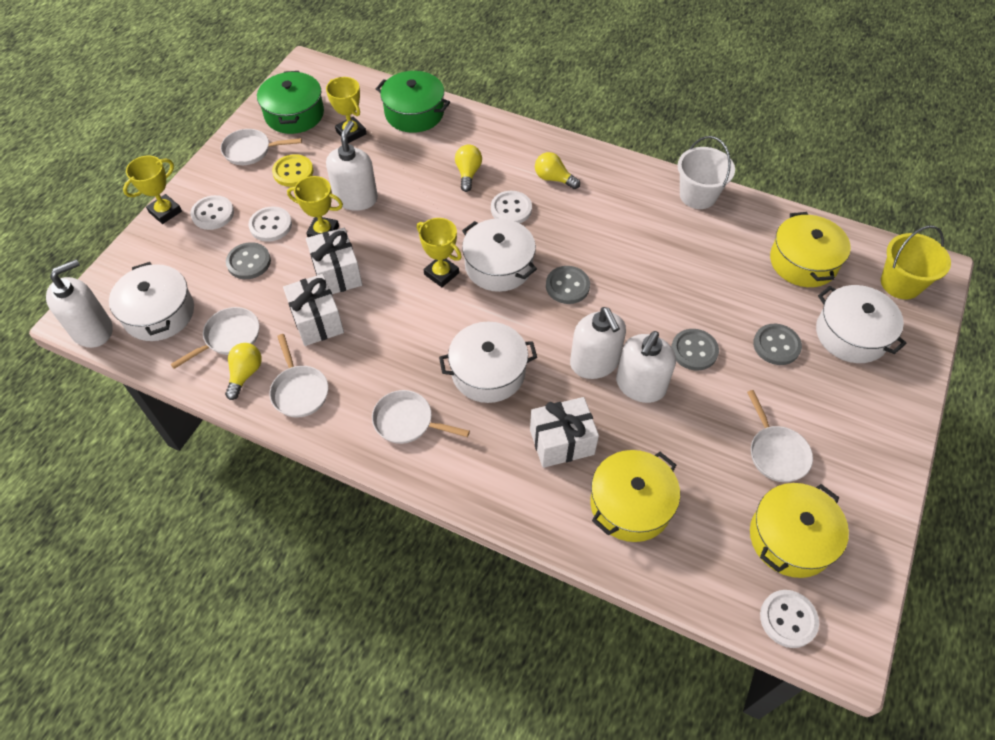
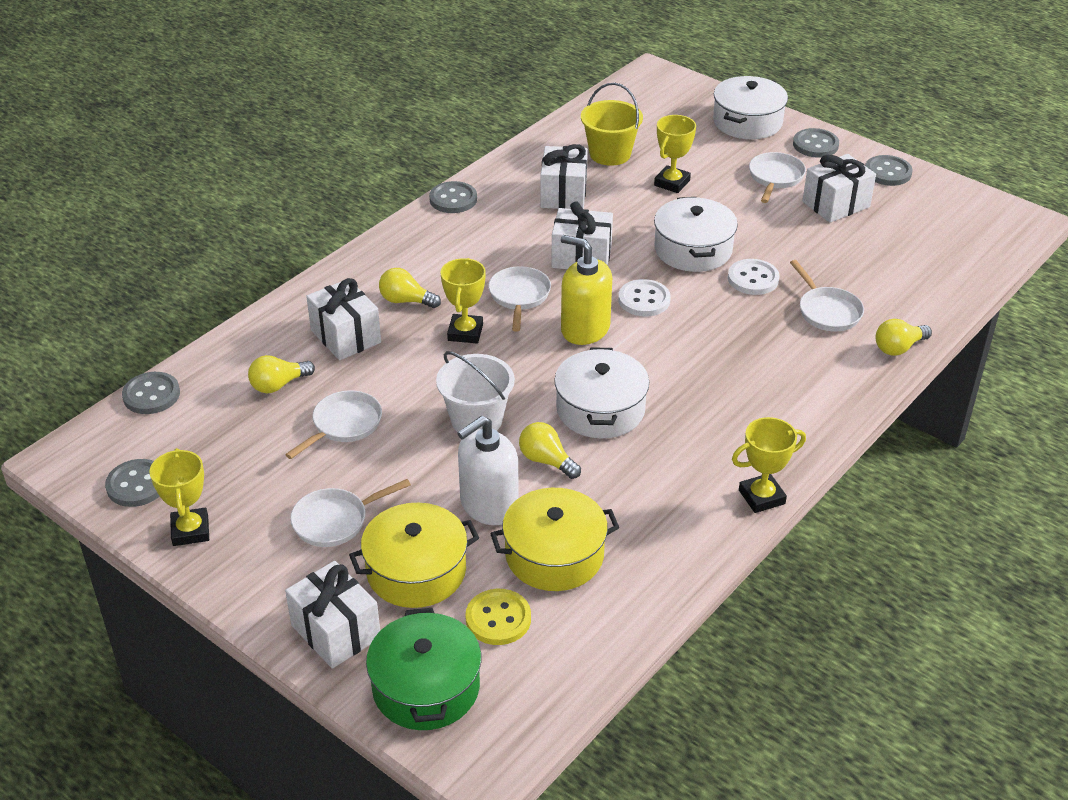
green pot: [257,71,324,134] [376,71,450,133] = 2 -> [366,608,481,730] = 1
grey button: [226,242,271,279] [546,266,590,304] [671,329,719,371] [753,324,802,365] = 4 -> [105,459,160,507] [122,372,180,414] [429,181,477,213] [793,128,839,158] [865,155,913,186] = 5
white button: [190,195,234,230] [248,206,292,242] [491,191,532,223] [760,590,819,648] = 4 -> [618,279,671,316] [728,259,780,295] = 2
white gift: [283,274,344,346] [306,228,362,294] [530,397,599,468] = 3 -> [285,561,380,669] [306,278,381,360] [540,144,588,209] [551,201,613,269] [802,154,876,223] = 5
white pot: [109,262,194,341] [439,321,537,403] [462,218,537,292] [816,285,907,363] = 4 -> [554,347,649,438] [654,197,738,272] [713,76,788,139] = 3
white soap dispenser: [46,259,113,348] [326,121,378,211] [570,307,626,379] [616,331,676,403] = 4 -> [457,416,519,525] = 1
yellow light bulb: [225,343,262,400] [455,145,482,192] [535,152,580,189] = 3 -> [248,355,315,393] [379,268,441,308] [519,422,581,479] [875,319,932,356] = 4
yellow pot: [590,450,680,542] [750,483,849,578] [770,212,851,287] = 3 -> [349,503,479,608] [490,488,619,591] = 2
yellow soap dispenser: none = 0 -> [561,235,612,345] = 1

